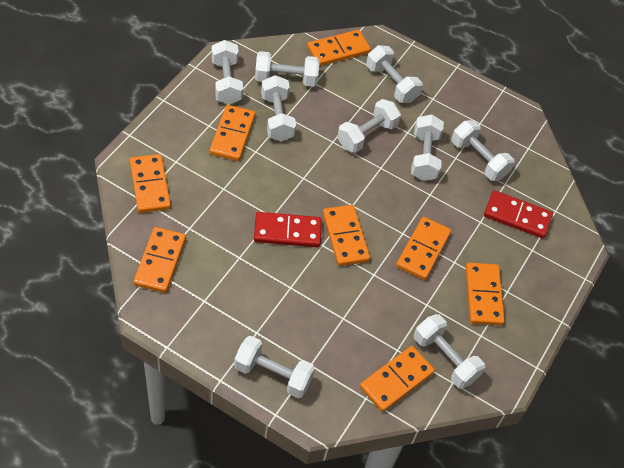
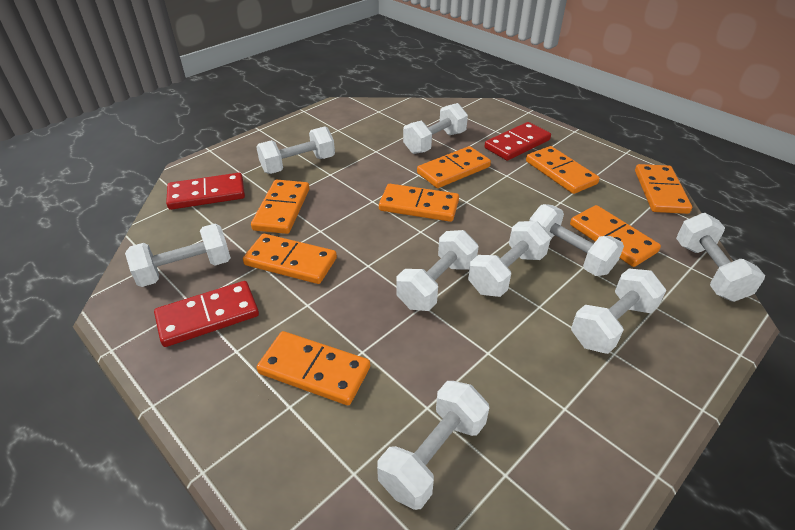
red domino: [254,212,322,247] [484,190,553,238] = 2 -> [154,281,259,347] [166,173,245,210] [484,122,551,161] = 3

